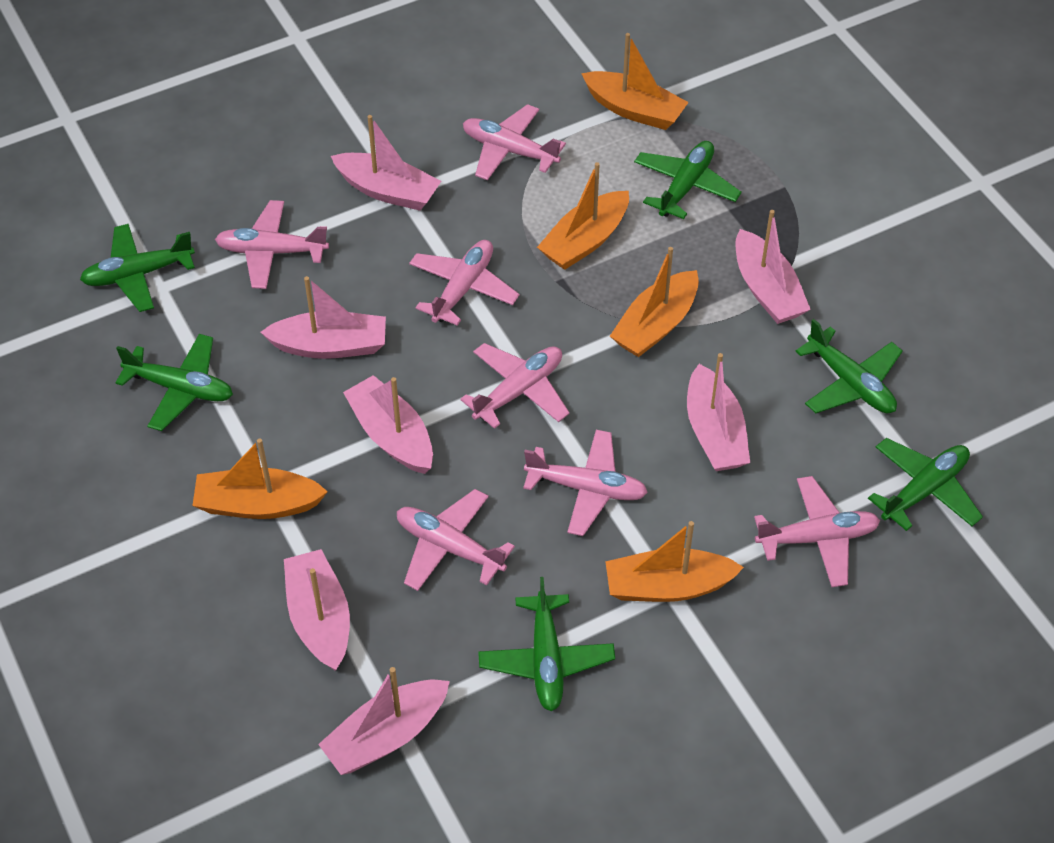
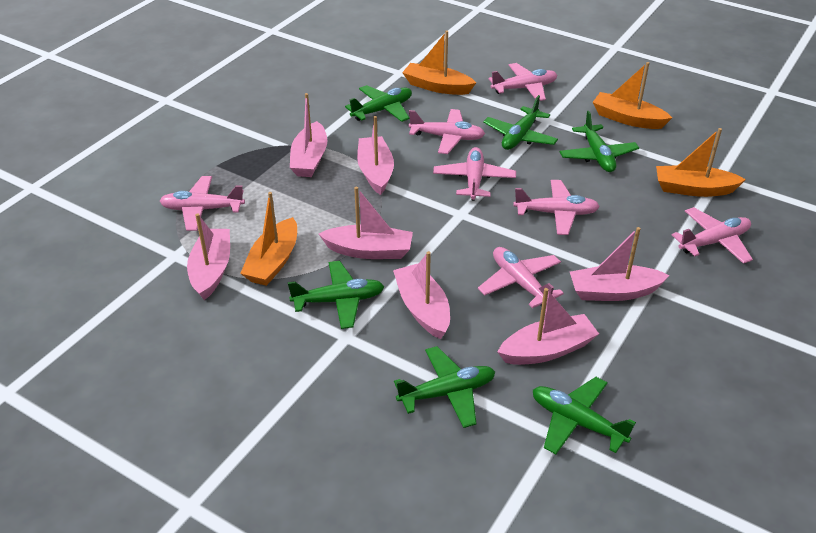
orange boat: [192,438,328,519] [537,162,629,270] [581,33,689,130] [605,521,744,602] [610,247,699,357] = 5 -> [240,192,297,286] [402,31,476,95] [593,62,672,129] [656,128,746,197] = 4

